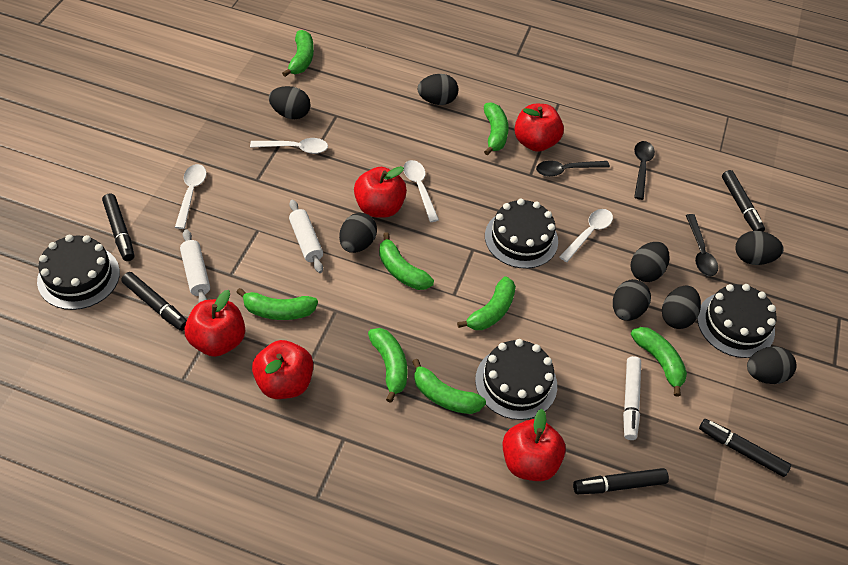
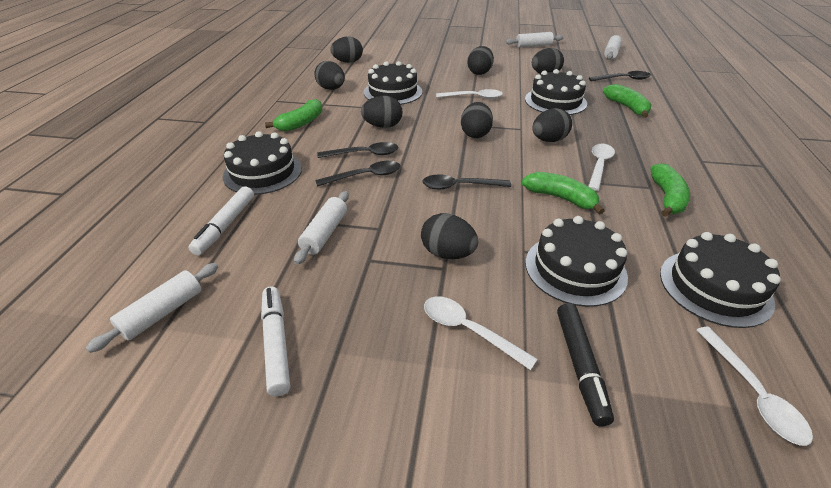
black cake: [37,235,120,310] [475,339,557,420] [485,198,558,269] [697,284,776,358] = 4 -> [222,131,302,195] [364,61,422,105] [525,69,587,115] [526,216,628,307] [660,232,781,328] = 5
black marker: [102,193,134,261] [121,272,187,331] [573,468,669,494] [699,419,791,477] [722,170,765,232] = 5 -> [557,303,614,426] = 1
black spoon: [536,160,610,177] [634,141,655,200] [686,214,718,276] = 3 -> [315,161,400,187] [317,142,398,158] [422,174,511,190] [589,71,651,81] = 4
green banana: [236,288,318,320] [282,30,314,77] [368,328,407,403] [379,233,434,290] [412,359,486,414] [457,276,516,330] [484,102,509,155] [631,327,687,397] = 8 -> [265,99,322,131] [522,172,605,214] [603,84,652,118] [650,163,690,217] = 4
red apple: [185,290,245,357] [252,340,313,399] [354,166,407,218] [502,409,566,481] [514,104,564,152] = 5 -> none = 0
white marker: [623,356,641,440] = 1 -> [188,186,254,255] [261,287,290,396] = 2
white rolling pin: [180,229,210,302] [289,200,323,273] = 2 -> [86,263,218,353] [294,191,349,265] [506,32,563,48] [604,35,622,59] = 4

